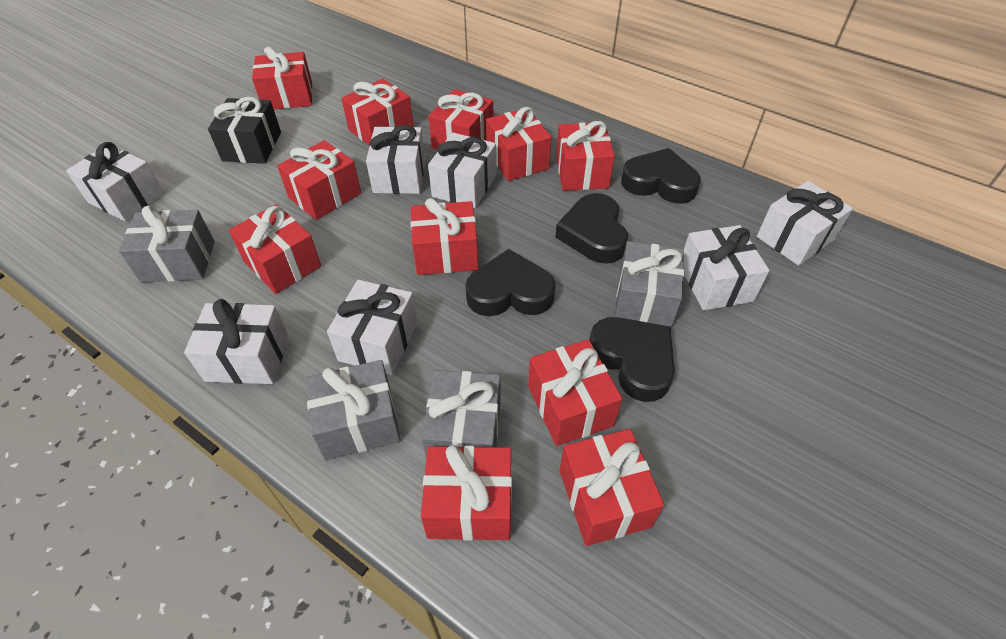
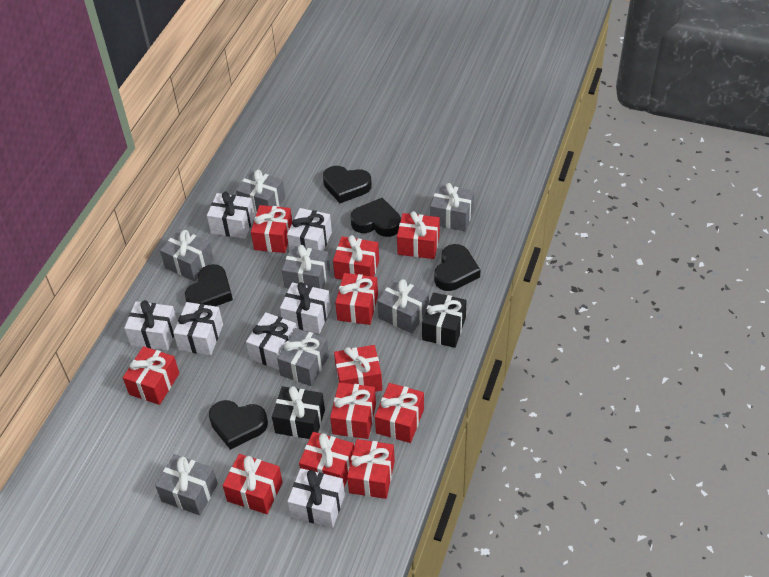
black gift: [208,97,281,164] = 1 -> [272,386,325,439] [422,292,466,348] = 2
black heart: [465,249,556,316] [555,193,628,264] [589,317,675,402] [621,148,701,204] = 4 -> [185,264,233,306] [209,400,268,450] [323,166,372,203] [350,198,401,237] [434,244,480,291] = 5
grey gift: [119,205,215,283] [306,360,401,460] [422,370,500,457] [615,241,684,328] = 4 -> [155,454,218,515] [160,229,214,281] [236,170,285,214] [277,328,329,386] [282,245,330,289] [377,278,429,333] [430,183,474,231] = 7

